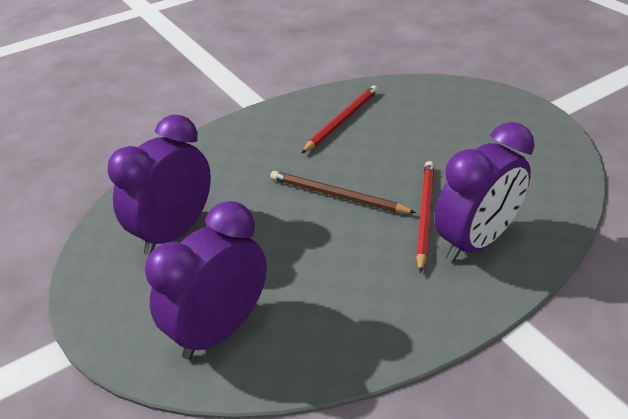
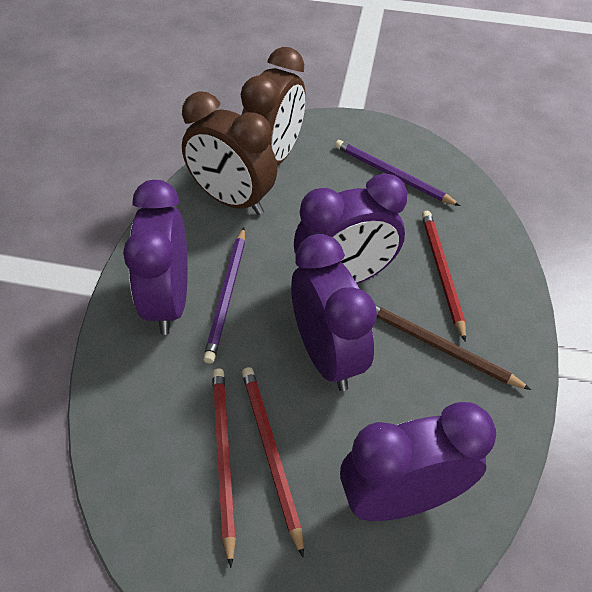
brown clock: none = 0 -> [182,91,277,215] [241,47,305,165] = 2
purple clock: [108,114,211,255] [145,201,267,359] [434,122,534,262] = 3 -> [123,180,188,335] [291,234,377,391] [294,173,407,284] [340,402,496,521] = 4
purple pencil: none = 0 -> [203,228,245,364] [335,140,461,206] = 2
red pencil: [301,85,378,153] [416,161,434,273] = 2 -> [212,368,236,568] [242,367,304,558] [422,211,466,342] = 3

